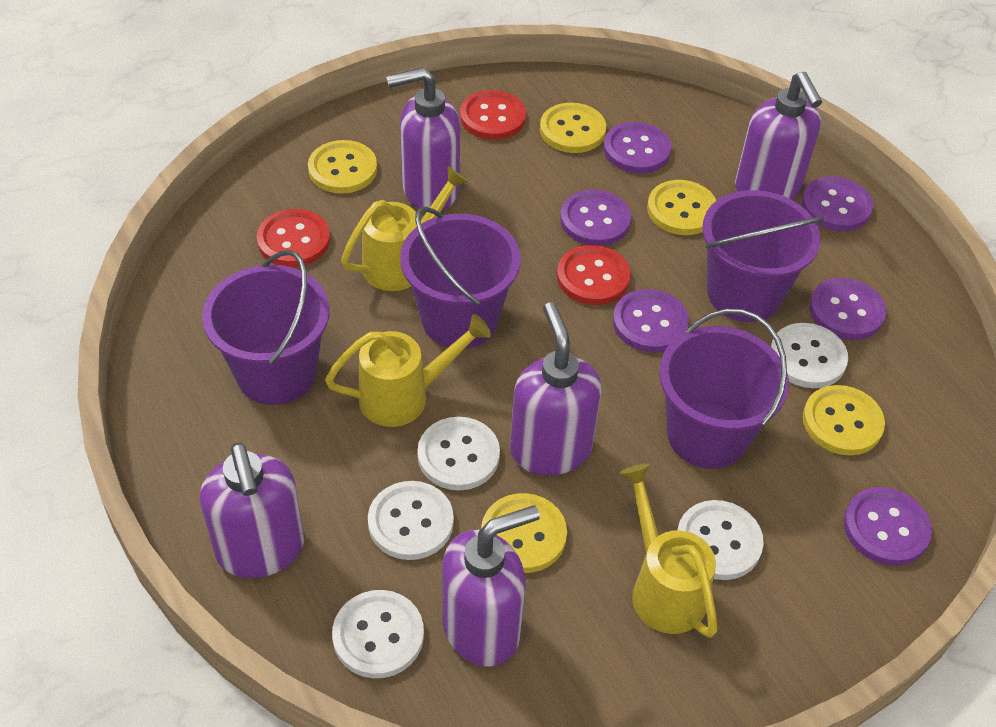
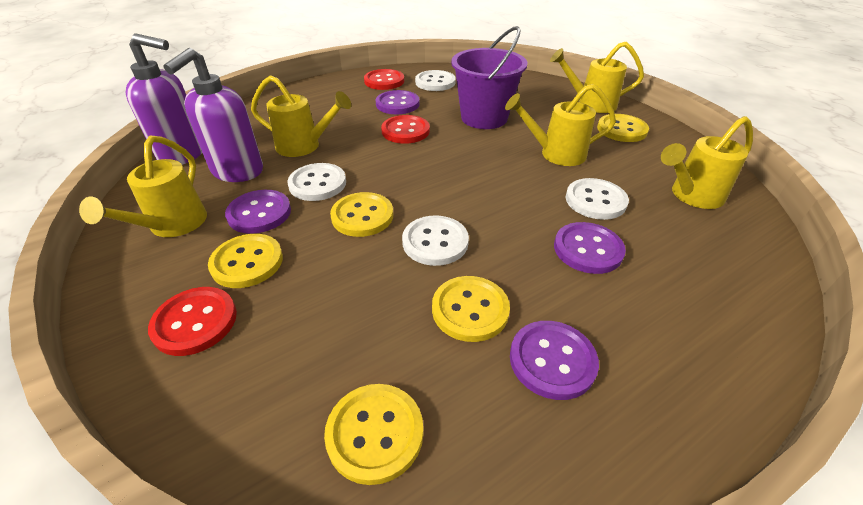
purple bucket: [202,250,329,405] [400,207,521,349] [659,309,789,469] [702,190,824,322] = 4 -> [451,26,528,129] = 1
purple button: [560,190,631,246] [604,122,671,173] [613,289,689,352] [802,176,873,231] [809,278,886,340] [844,487,932,566] = 6 -> [225,190,291,234] [376,90,420,114] [510,321,599,400] [554,222,626,274] = 4
purple soap dispenser: [200,443,304,578] [386,67,460,211] [442,505,540,667] [510,302,602,476] [735,72,822,200] = 5 -> [126,33,202,165] [164,48,263,182] = 2
white button: [332,590,424,678] [368,481,454,560] [417,417,500,490] [677,500,764,580] [771,323,848,388] = 5 -> [287,163,346,201] [402,216,469,266] [415,70,456,91] [566,178,629,220] = 4
yellow watering can: [325,314,491,427] [341,166,469,291] [619,464,717,638] = 3 -> [79,135,207,237] [251,75,351,157] [505,84,616,166] [550,42,644,113] [661,116,753,209] = 5

